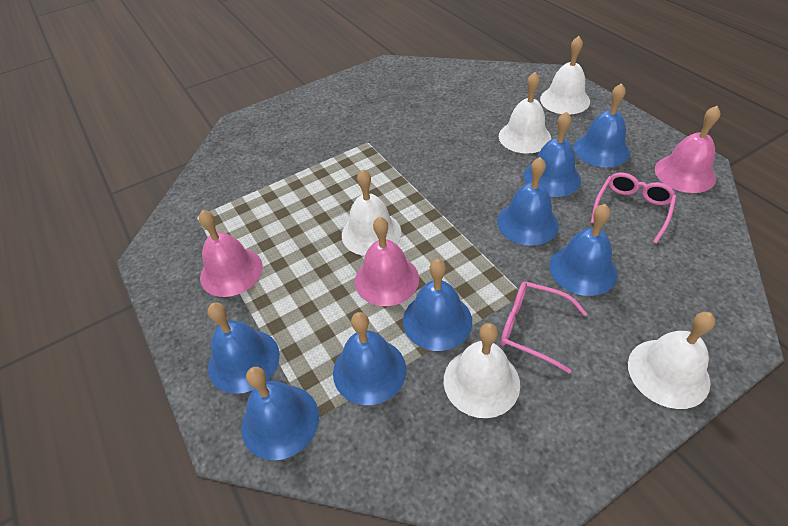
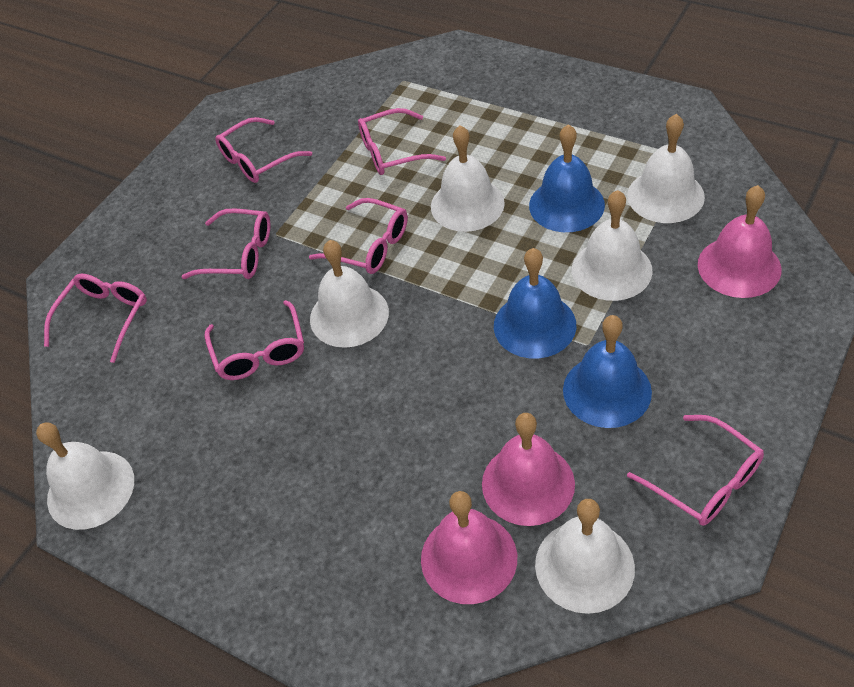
blue bell: [208,303,280,394] [241,367,319,461] [333,312,406,405] [403,259,472,351] [497,157,559,246] [523,111,581,197] [549,204,617,296] [574,83,630,167] = 8 -> [494,248,576,358] [529,124,605,232] [563,315,652,428] = 3
pink glasses: [501,281,587,374] [590,172,677,244] = 2 -> [44,274,147,363] [181,208,271,279] [205,300,304,380] [215,117,312,183] [309,198,408,274] [358,108,446,175] [627,415,764,526] = 7
white bell: [342,169,401,256] [444,323,520,418] [499,72,551,154] [540,36,590,115] [628,312,715,409] = 5 -> [36,422,134,530] [310,240,389,348] [431,125,505,232] [535,499,635,614] [572,190,652,301] [627,114,705,223] = 6

